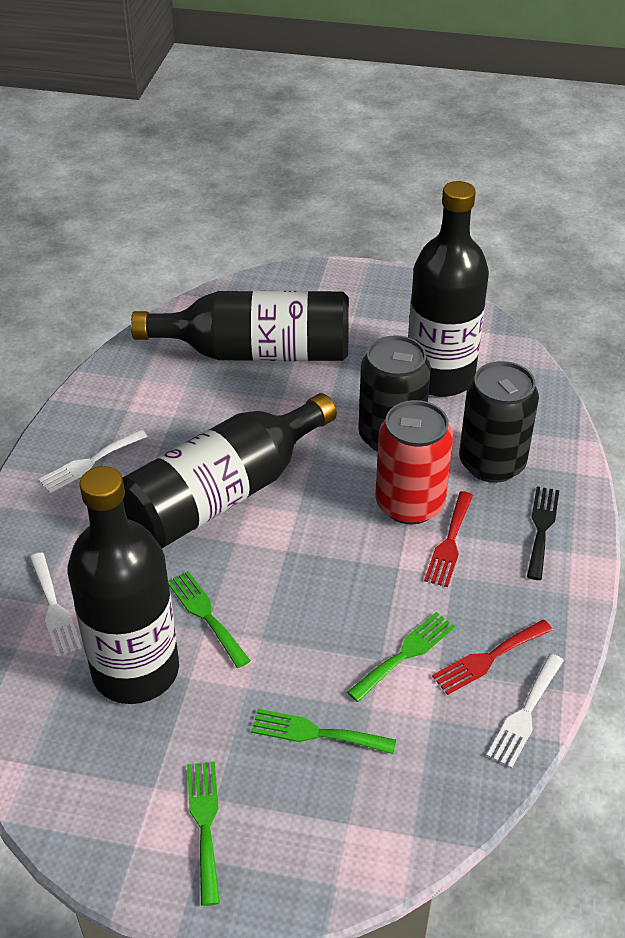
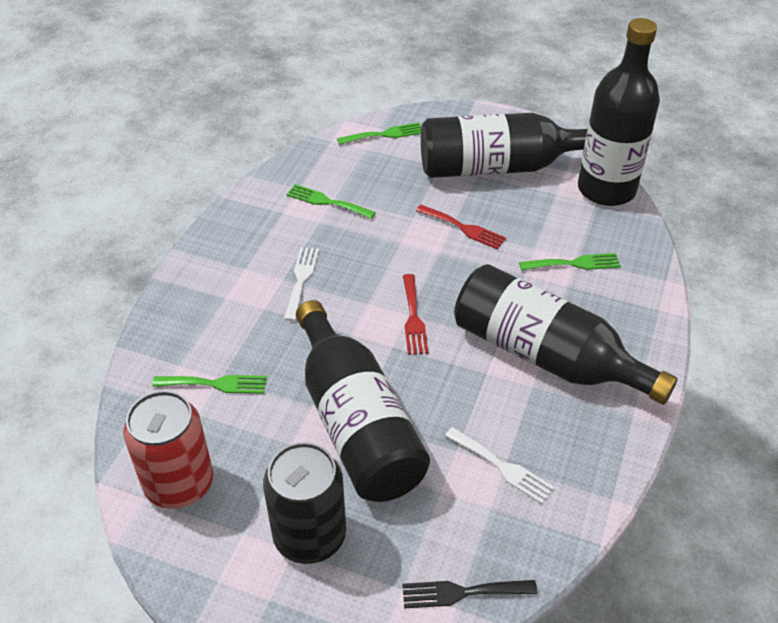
black can: [358,335,431,452] [459,361,539,483] = 2 -> [263,442,346,564] = 1
white fork: [29,553,82,656] [38,429,148,493] [486,654,564,769] = 3 -> [284,247,319,321] [445,427,555,504] = 2

